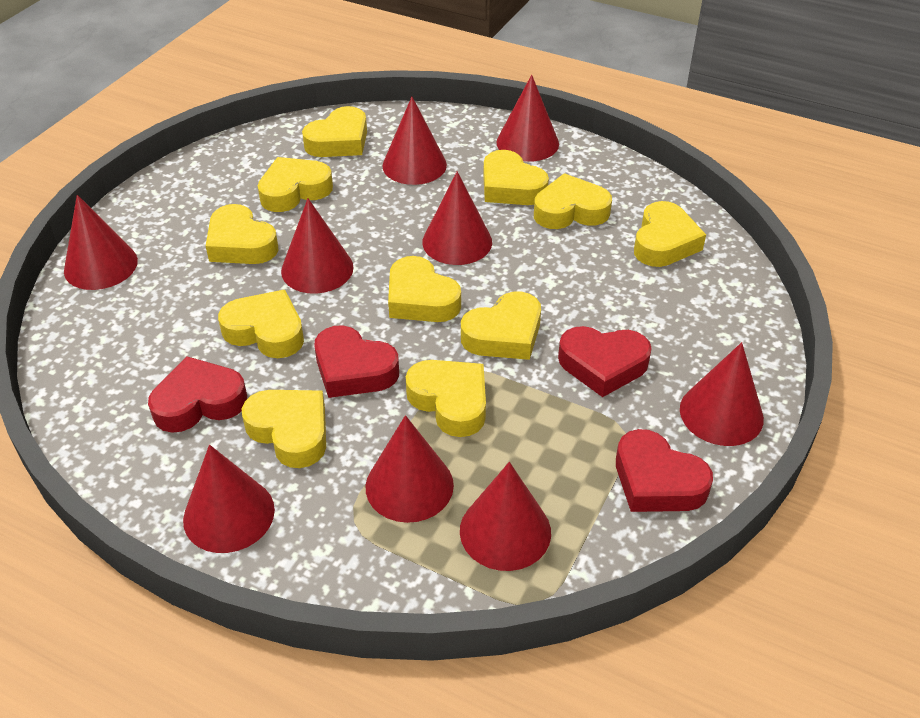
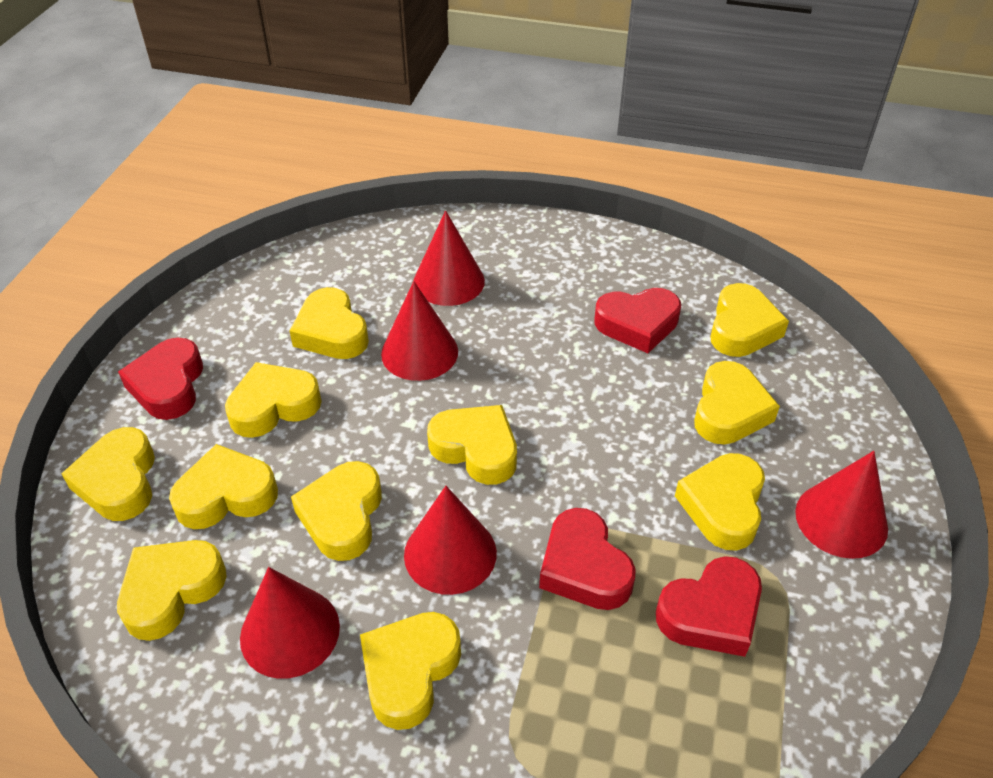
red cone: [64,195,138,290] [183,445,275,553] [281,198,354,294] [366,415,454,523] [382,97,447,185] [422,171,492,265] [460,462,551,571] [497,75,559,162] [680,342,764,446] = 9 -> [240,567,340,679] [381,281,458,381] [404,486,497,595] [414,210,485,306] [795,451,888,559] = 5

